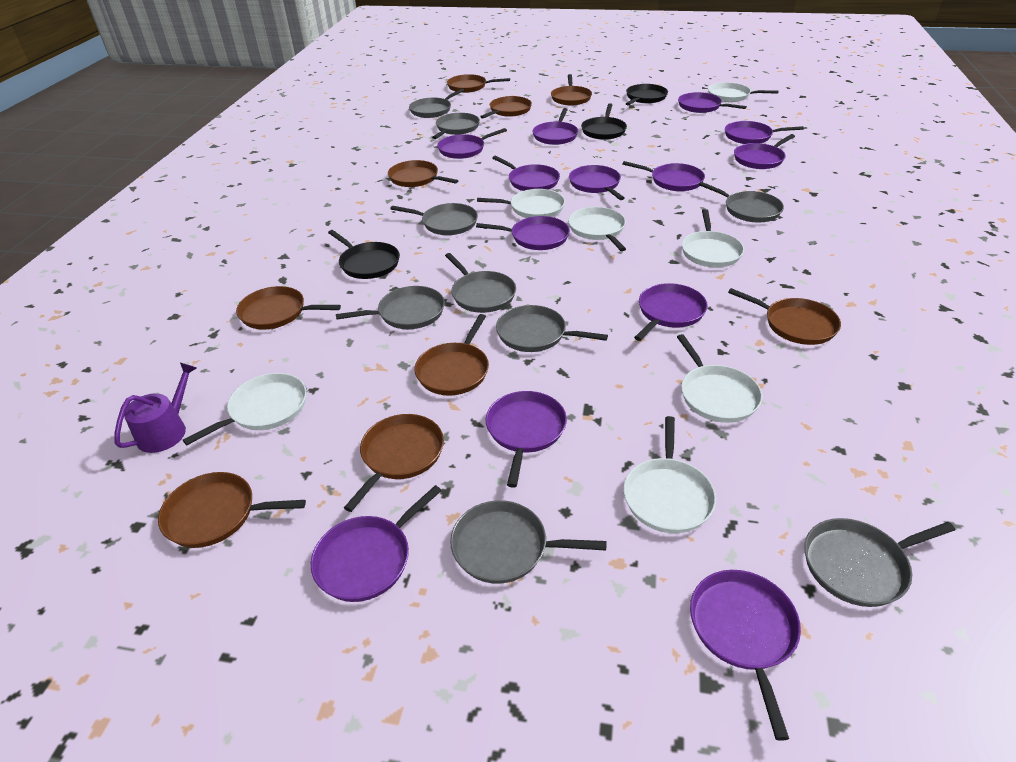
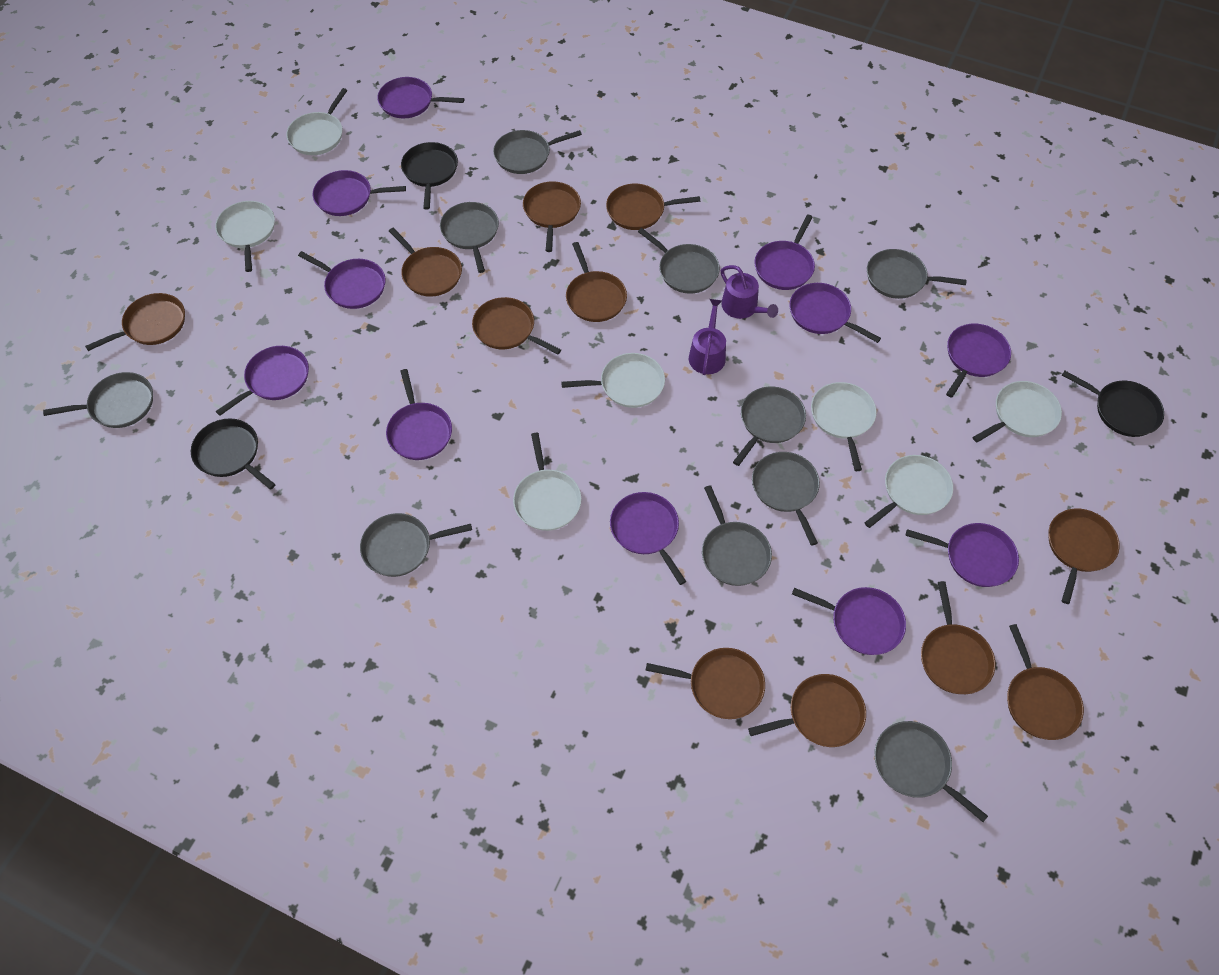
brown pan: [158,472,306,548] [236,286,341,330] [344,414,444,512] [388,160,458,187] [414,314,489,396] [447,74,510,93] [480,96,532,119] [551,74,592,106] [728,288,841,345] = 9 -> [85,293,185,351] [389,228,462,297] [472,297,561,355] [523,181,581,252] [566,242,627,322] [606,184,700,230] [646,648,765,719] [748,674,866,747] [921,581,995,694] [1007,624,1084,740] [1049,509,1120,604] = 11
grey pan: [336,286,445,329] [391,203,478,235] [409,89,464,118] [432,113,480,139] [445,253,516,313] [450,500,606,584] [496,305,608,352] [699,182,784,222] [804,518,955,607] = 9 -> [43,372,153,428] [360,513,472,577] [440,202,499,273] [493,130,582,174] [638,228,720,294] [702,485,772,586] [733,386,806,466] [752,452,820,546] [867,249,967,299] [874,721,988,822] = 10
purple pan: [311,485,442,602] [437,128,507,159] [476,216,570,250] [486,391,567,488] [492,156,560,191] [533,108,578,145] [569,165,625,200] [622,161,705,191] [634,283,708,341] [678,92,747,113] [690,570,801,741] [725,121,804,144] [734,134,795,169] = 13 -> [216,346,309,416] [298,251,385,309] [313,170,406,216] [377,77,464,118] [386,369,452,460] [610,492,686,585] [754,214,815,290] [789,283,881,343] [792,587,906,655] [906,523,1019,587] [946,324,1011,398] = 11
purple watering can: [114,363,196,453] = 1 -> [689,299,726,375] [721,265,778,319] = 2

